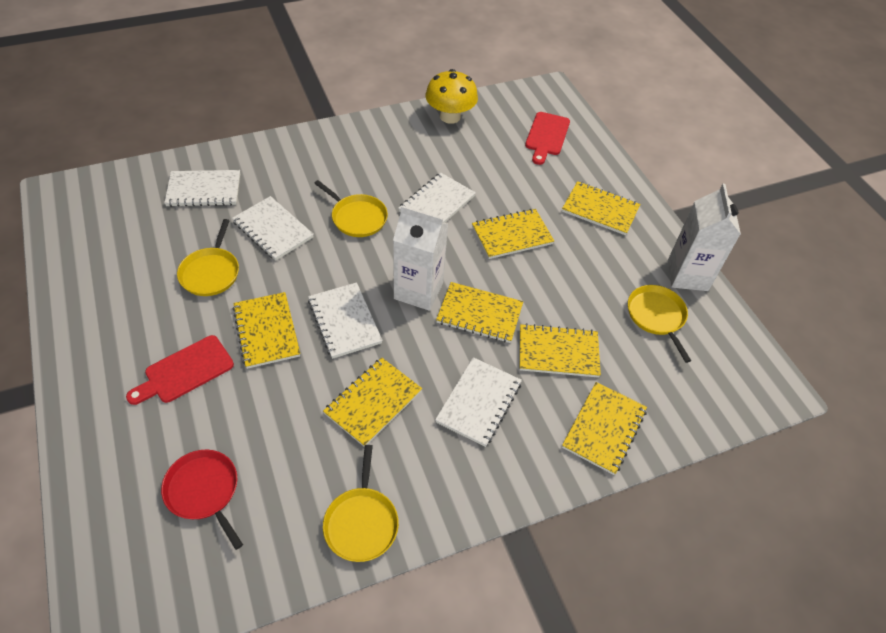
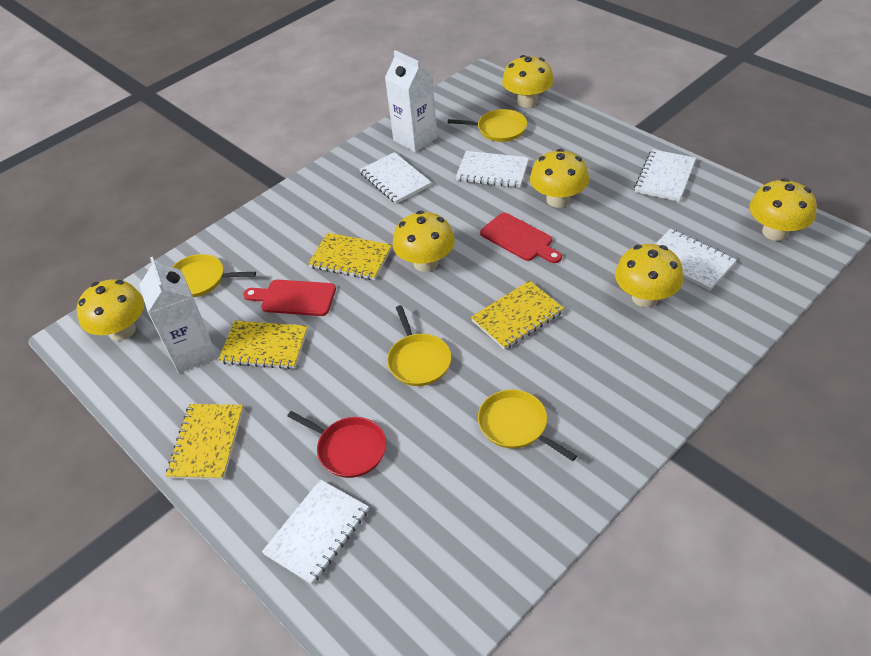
yellow mushroom: [426,69,478,124] = 1 -> [77,279,144,341] [393,211,455,272] [502,55,554,108] [530,149,589,208] [615,244,683,307] [750,178,817,241] = 6
yellow notebook: [232,292,300,369] [323,357,422,447] [436,282,523,343] [472,209,554,259] [520,323,601,378] [562,181,640,235] [562,382,647,475] = 7 -> [166,404,244,480] [218,321,308,369] [308,233,392,280] [471,280,564,350] = 4

